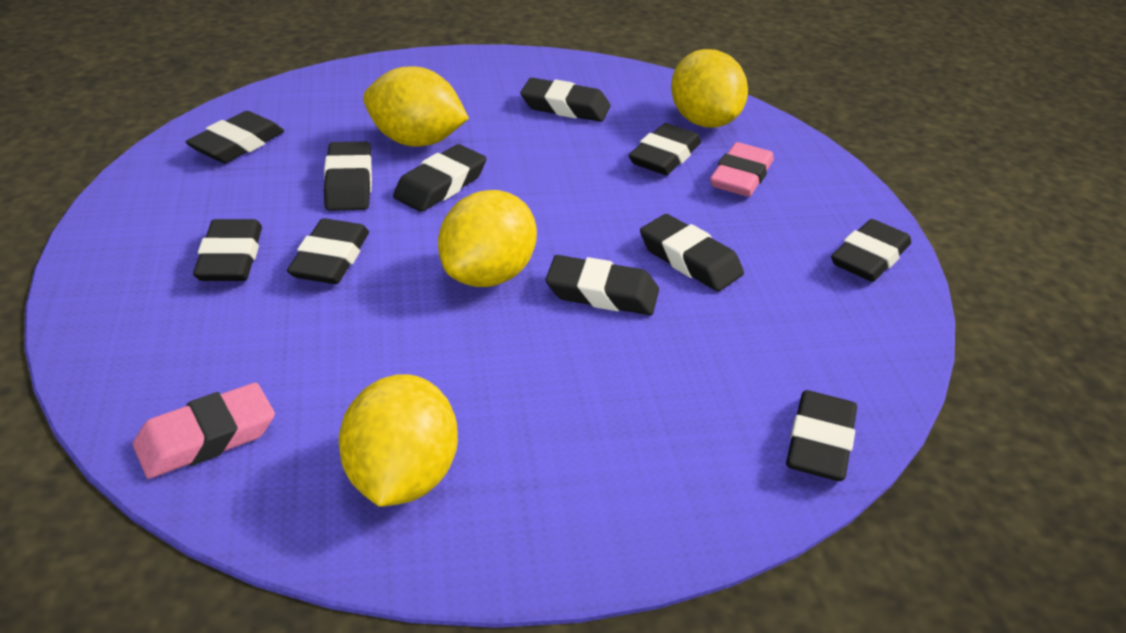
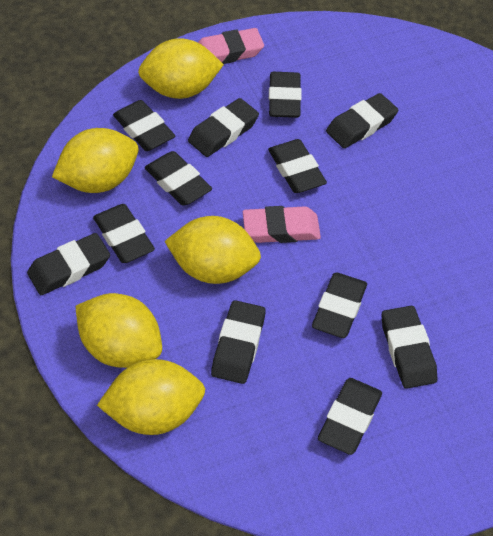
black eraser: [186,111,284,163] [193,219,262,281] [287,218,369,284] [324,141,372,211] [393,144,486,212] [520,78,611,122] [545,255,659,315] [629,123,701,175] [640,214,744,291] [786,390,857,481] [831,219,911,282] = 11 -> [27,233,110,295] [93,204,155,263] [113,100,175,151] [145,151,212,206] [188,98,259,157] [211,300,266,384] [268,139,327,193] [269,72,302,118] [312,273,367,338] [318,378,382,455] [326,93,398,148] [382,306,437,389] = 12
yellow lemon: [339,374,458,507] [363,66,469,147] [438,190,537,287] [671,49,748,128] = 4 -> [52,128,139,193] [76,293,162,368] [97,359,205,435] [138,38,224,99] [164,216,261,284] = 5

